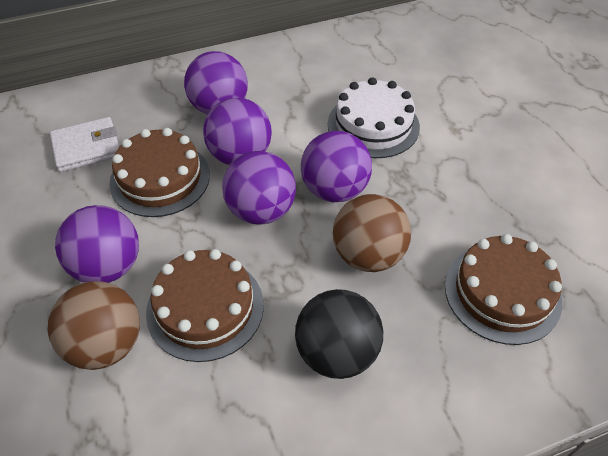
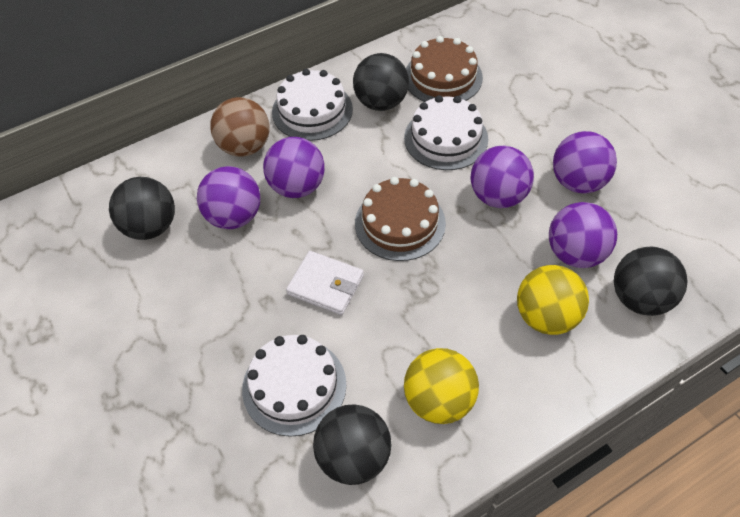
black ball: [295,289,383,379] = 1 -> [109,177,175,240] [313,404,391,485] [353,53,409,111] [614,247,688,316] = 4
brown ball: [48,281,140,370] [333,194,411,272] = 2 -> [210,97,270,157] = 1
brown cake: [109,128,210,217] [146,249,264,362] [445,234,562,345] = 3 -> [355,177,446,261] [406,36,483,102] = 2
white cake: [328,77,420,158] = 1 -> [242,335,346,437] [272,69,353,141] [404,95,488,170] = 3
yellow ball: none = 0 -> [404,348,479,424] [517,265,589,335] = 2

